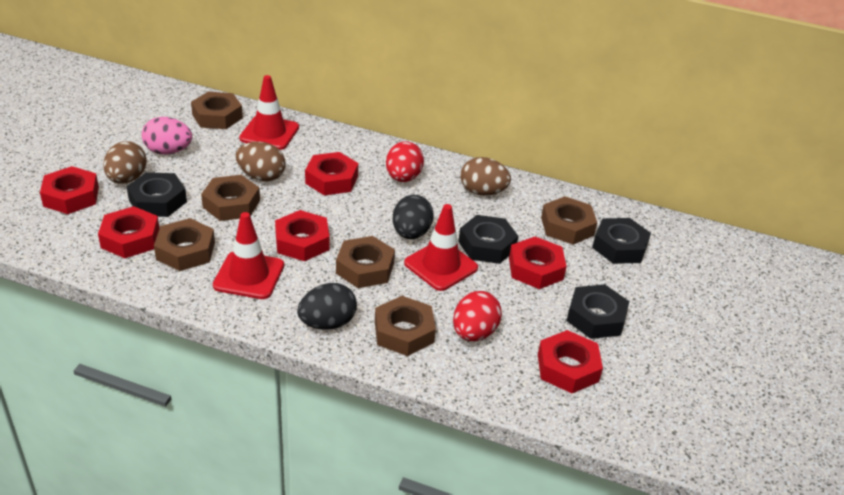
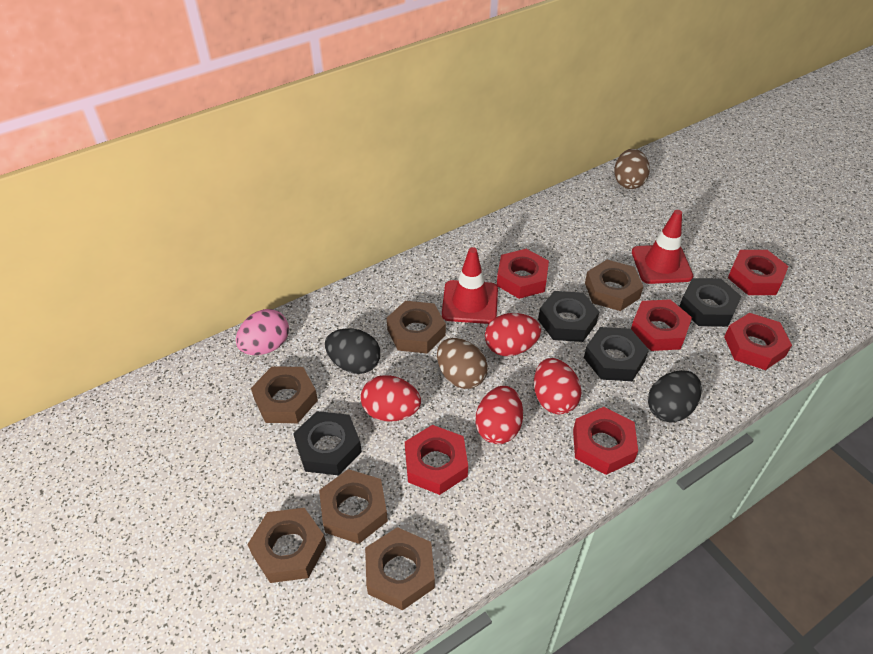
brown egg: [103,141,147,184] [236,142,285,182] [460,157,511,196] = 3 -> [437,338,488,389] [614,149,650,189] = 2
red egg: [386,141,424,182] [453,291,502,341] = 2 -> [361,375,421,422] [476,386,523,444] [485,313,541,356] [534,358,582,414] = 4
red traffic cone: [213,212,284,299] [239,75,299,150] [404,204,478,291] = 3 -> [442,247,498,324] [632,210,693,284] = 2

